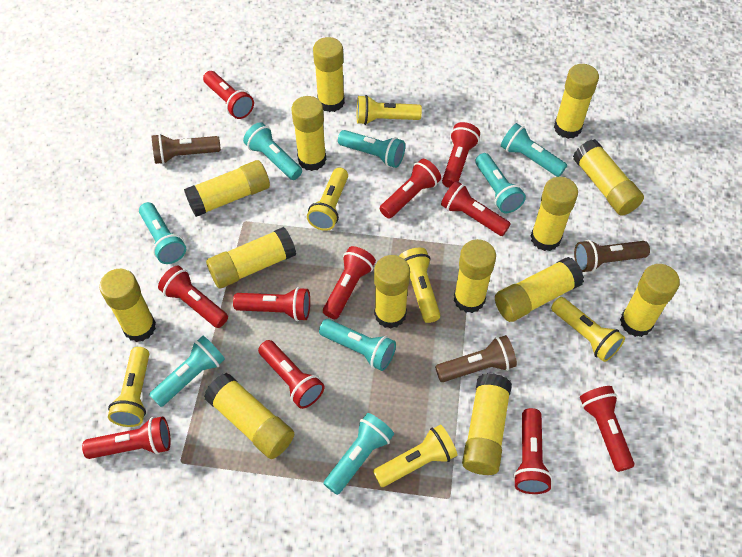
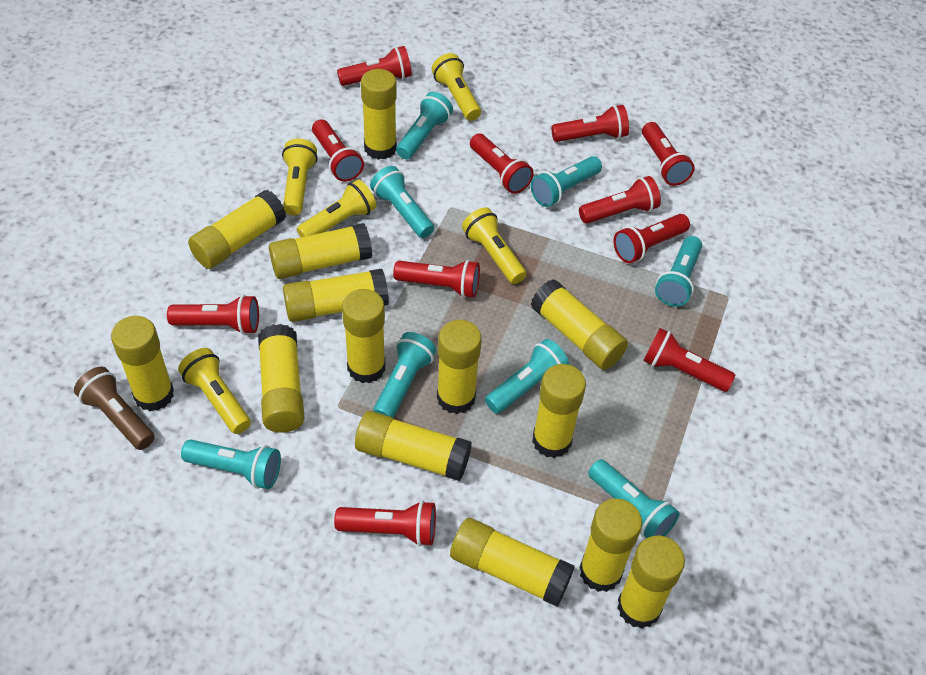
brown flashlight: [151,134,221,164] [435,335,517,382] [574,240,650,272] = 3 -> [74,367,155,450] = 1
yellow flashlight: [108,347,149,427] [307,168,348,231] [357,95,422,125] [373,425,457,487] [399,248,440,323] [551,297,625,362] = 6 -> [178,348,251,434] [282,138,318,216] [297,179,376,237] [432,53,481,121] [462,207,527,284] = 5

